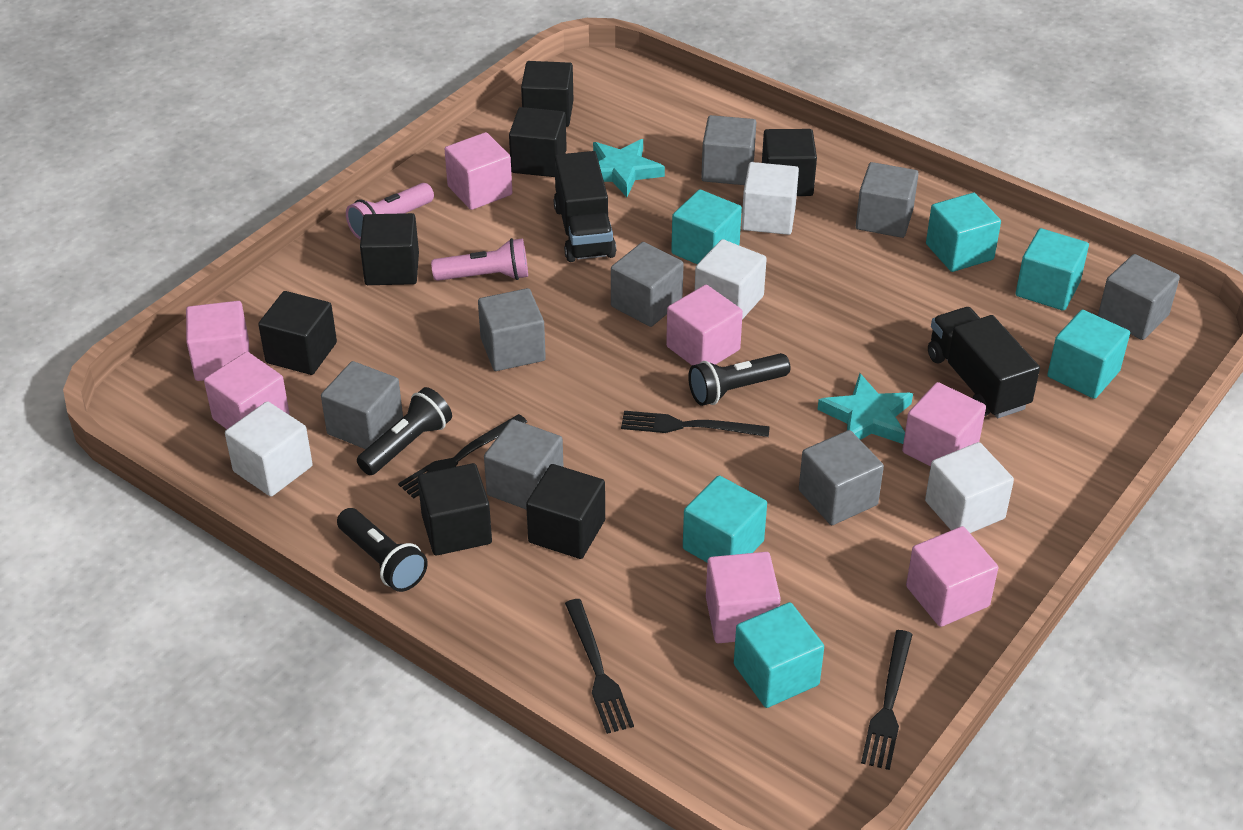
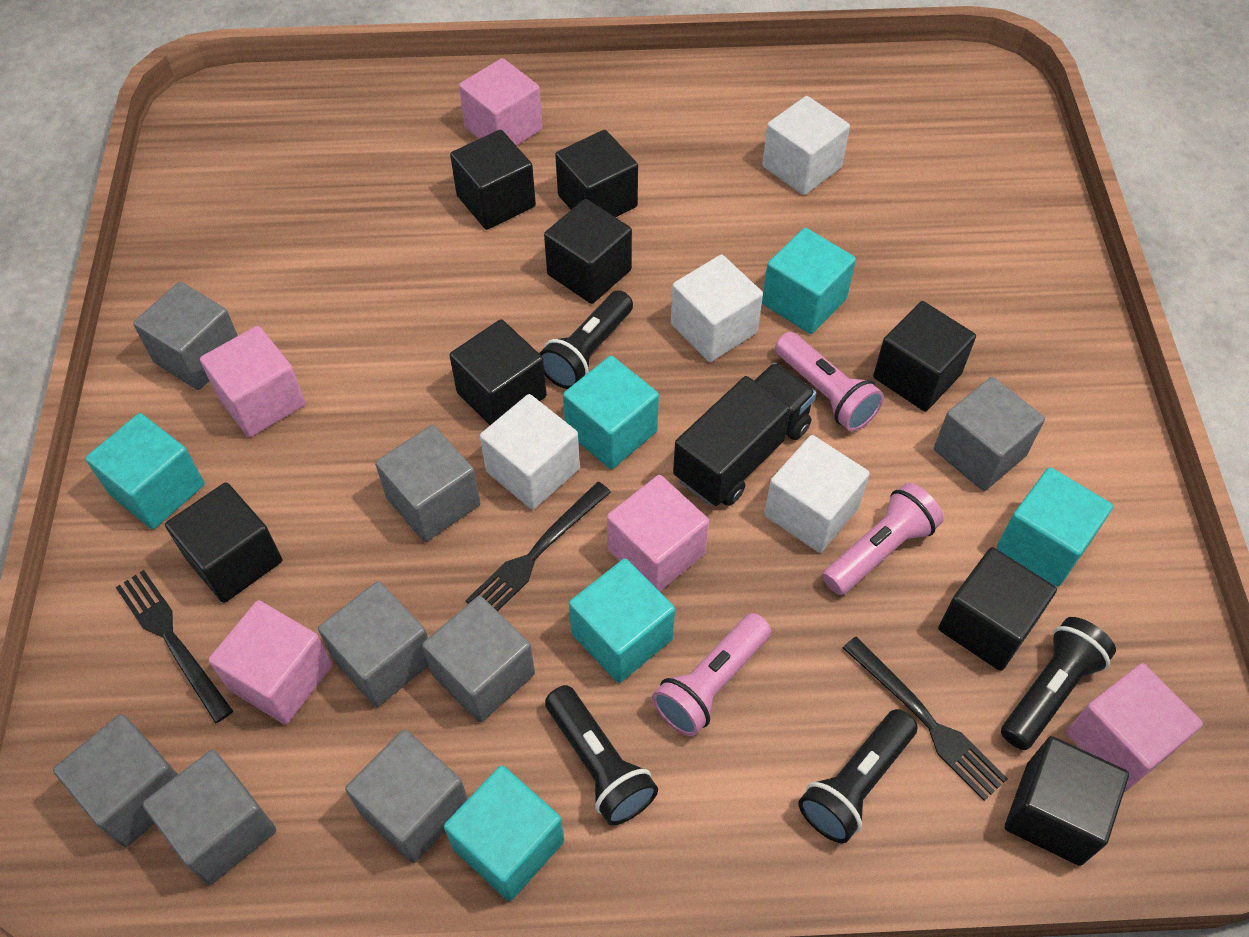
black cube: [258,291,337,375] [360,213,419,285] [417,463,492,556] [509,107,567,177] [521,61,573,127] [526,464,605,559] [762,129,817,196] = 7 -> [165,482,282,603] [449,319,547,425] [450,130,536,230] [544,199,632,304] [555,130,638,217] [873,301,976,411] [938,547,1057,671] [1005,736,1129,866] = 8
black flashlight: [337,508,428,592] [357,387,452,475] [688,353,790,406] = 3 -> [539,290,633,389] [545,685,658,825] [798,709,918,843] [1001,617,1116,750] = 4
black fork: [398,414,527,499] [565,599,634,734] [621,411,770,437] [861,630,913,770] = 4 -> [116,570,233,723] [465,482,611,611] [843,636,1008,801] = 3
black truck: [554,151,616,262] [928,307,1040,418] = 2 -> [673,363,816,506] = 1
pink cube: [186,301,250,381] [204,352,290,429] [445,132,512,210] [666,285,743,365] [706,552,781,643] [902,382,986,466] [906,526,998,627] = 7 -> [200,326,305,437] [209,600,332,724] [459,58,542,146] [607,475,709,591] [1066,663,1203,792] = 5
pink flashlight: [346,183,434,240] [431,238,528,281] = 2 -> [652,613,771,736] [775,332,884,431] [822,483,944,595] = 3
turquoise star: [593,139,665,197] [817,373,913,444] = 2 -> none = 0

